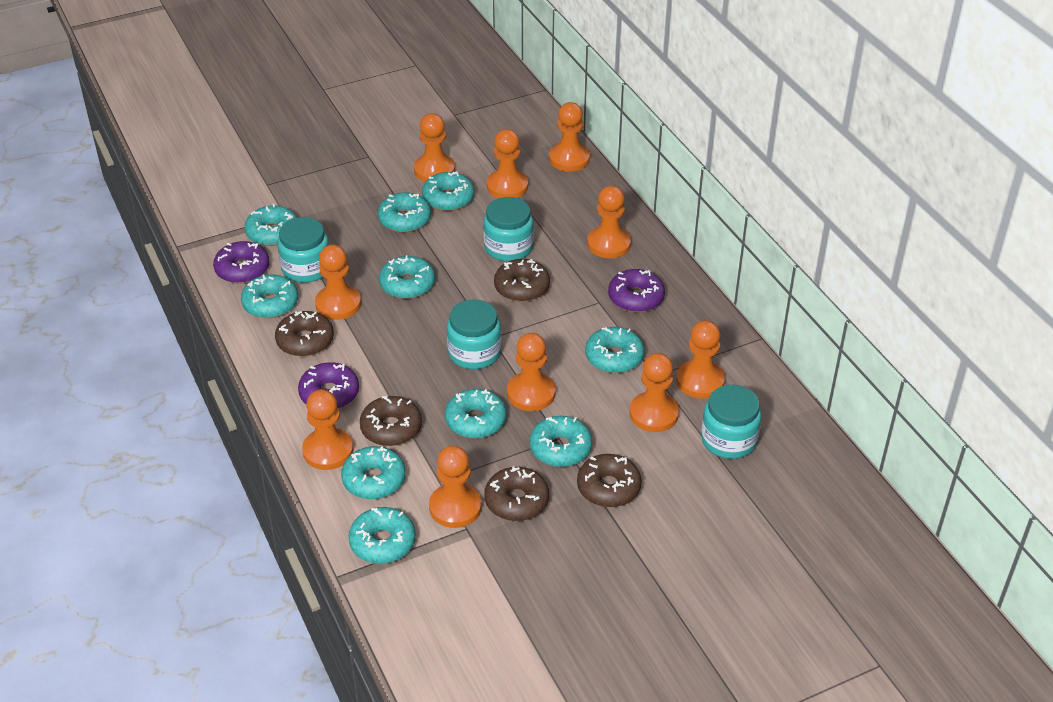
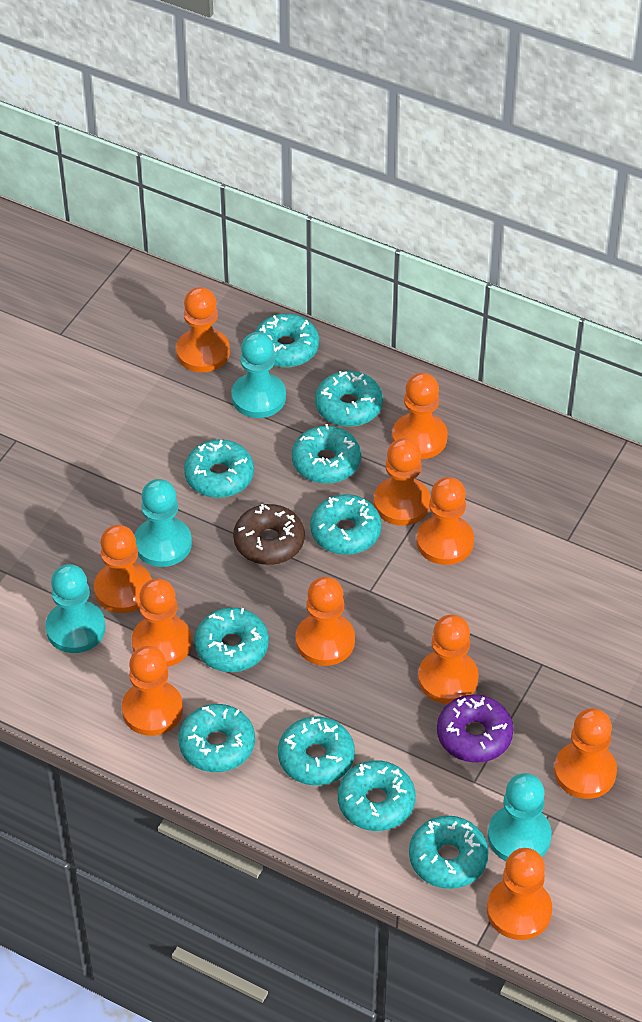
brown donut: [275,311,334,357] [360,396,422,446] [484,467,549,521] [494,259,550,302] [577,454,642,507] = 5 -> [233,504,305,565] = 1
orange pawn: [302,389,354,470] [315,245,361,320] [414,113,455,182] [429,445,482,528] [487,129,528,198] [507,333,556,411] [549,102,590,172] [587,186,631,258] [629,353,679,432] [676,320,725,398] = 10 -> [94,525,152,613] [122,646,183,736] [132,579,191,667] [176,287,230,372] [296,577,355,666] [374,438,430,526] [392,373,448,459] [416,477,474,565] [418,615,479,704] [487,848,552,940] [554,708,617,799] = 11
purple donut: [213,241,270,283] [298,362,359,409] [608,269,665,312] = 3 -> [437,694,513,763] = 1
turquoise jar: [278,217,329,283] [447,299,501,369] [483,197,534,262] [701,385,762,459] = 4 -> none = 0
turquoise pawn: none = 0 -> [45,564,105,653] [135,479,192,567] [232,332,286,418] [488,773,552,861] = 4

